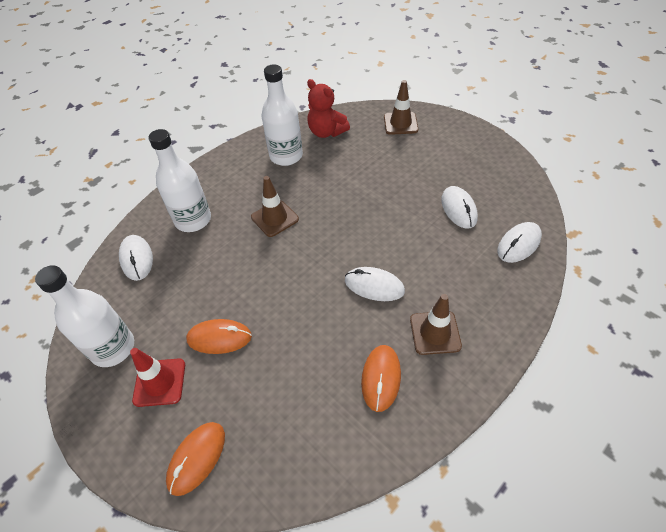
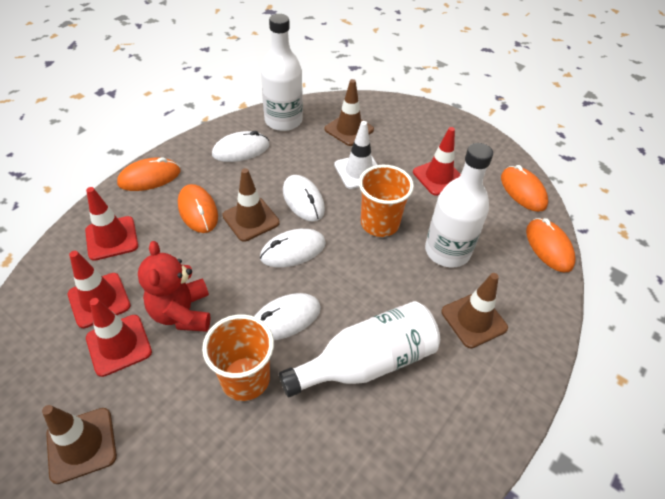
brown traffic cone: [251,176,299,237] [384,80,418,135] [410,294,462,355] = 3 -> [42,405,117,484] [222,168,280,242] [324,79,374,146] [441,273,508,348] = 4
orange cup: none = 0 -> [202,314,274,401] [359,165,414,237] = 2
orange mouse: [166,422,225,496] [186,319,252,354] [361,345,401,412] = 3 -> [117,157,180,191] [178,184,218,233] [501,165,548,212] [526,218,576,272] = 4
red traffic cone: [130,348,185,407] = 1 -> [68,251,131,328] [85,187,138,261] [86,298,152,377] [413,127,461,196] = 4
white traffic cone: none = 0 -> [334,121,377,189] = 1

